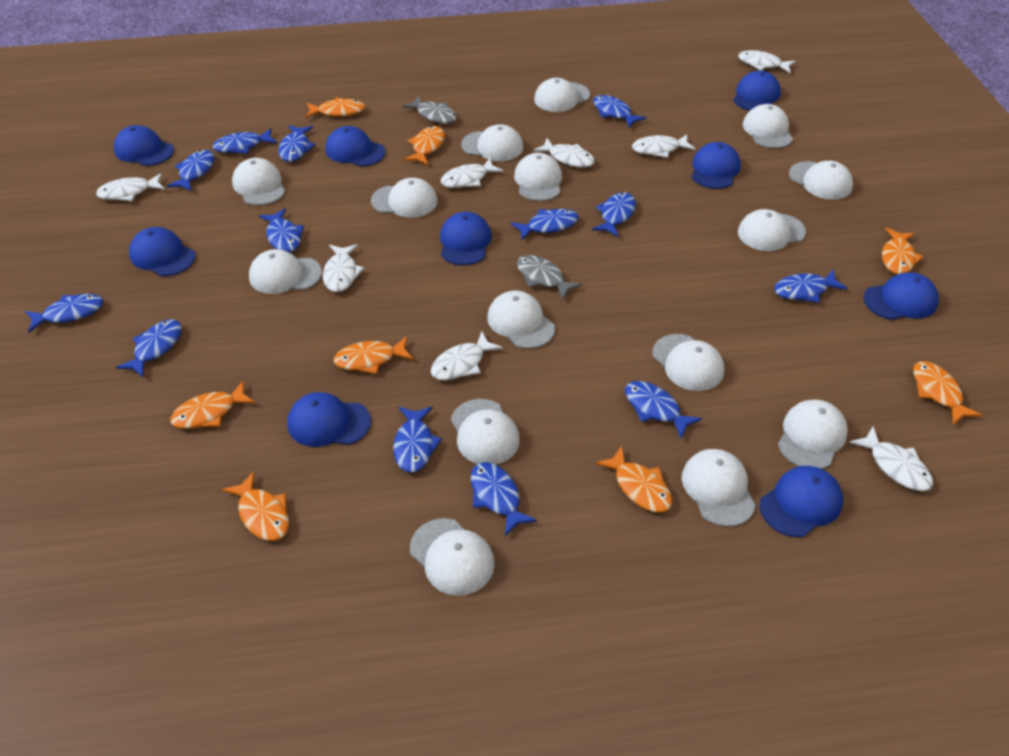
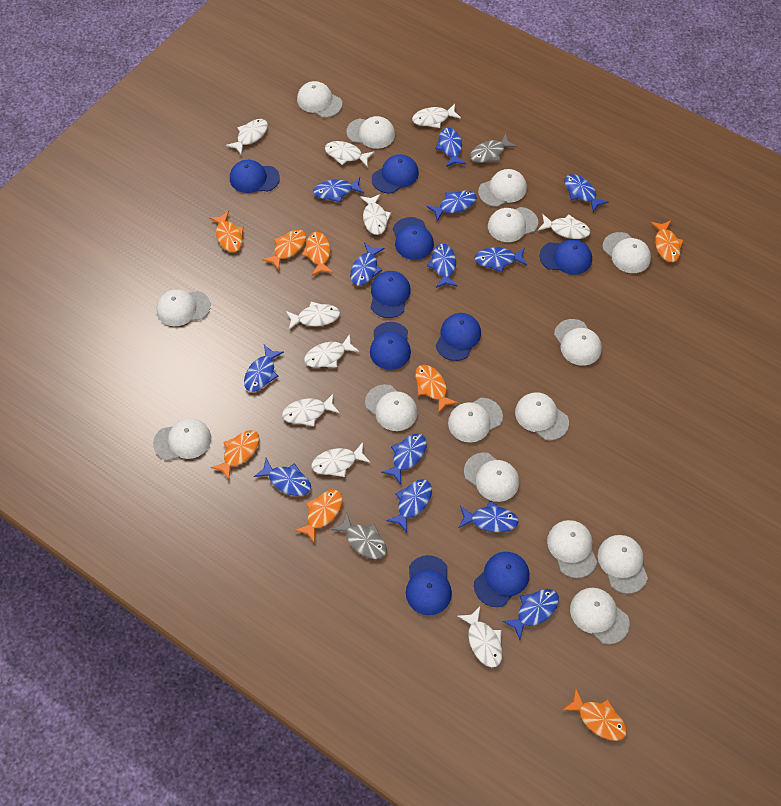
white fish: [96,173,165,201] [323,244,364,292] [431,331,503,381] [441,158,504,188] [533,138,595,168] [632,134,695,158] [738,50,795,73] [849,426,933,491] = 8 -> [226,119,268,155] [282,393,340,426] [286,301,340,330] [304,334,359,367] [311,443,370,477] [325,141,374,166] [360,194,391,235] [412,104,461,128] [458,607,503,667] [538,214,590,239] = 10

